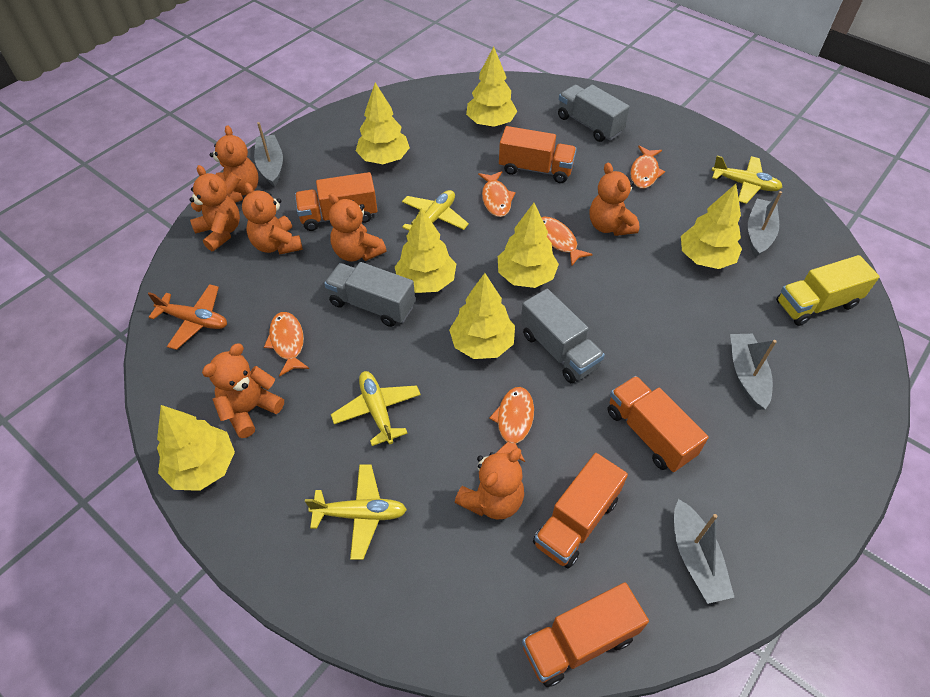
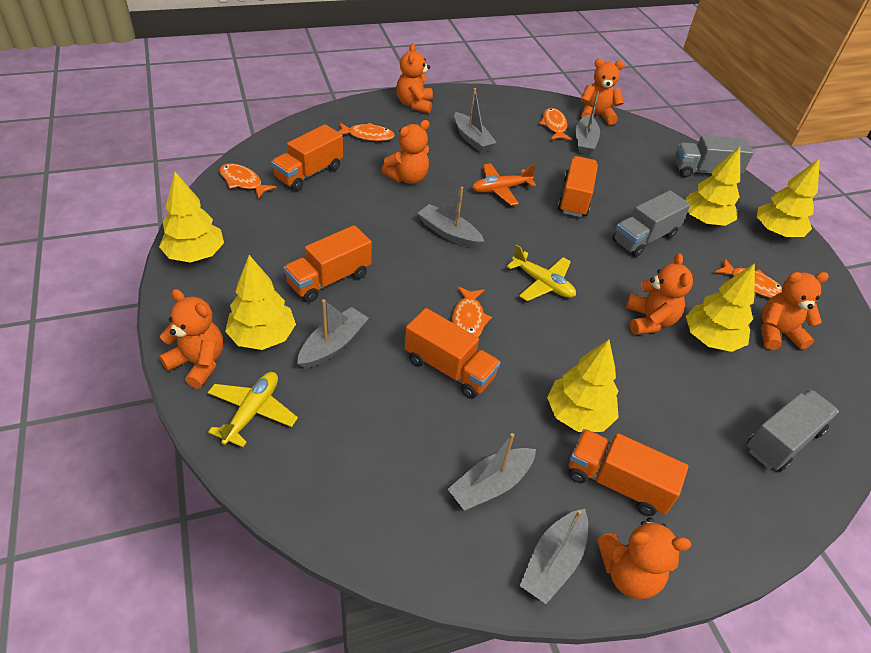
grey boat: [254,122,283,187] [674,499,735,604] [730,334,777,410] [748,191,782,257] = 4 -> [297,299,369,369] [418,187,484,248] [448,433,536,511] [454,88,497,152] [520,509,588,604] [576,91,600,155] = 6
yellow plane: [305,464,407,560] [331,371,421,446] [402,190,469,231] [712,156,782,204] = 4 -> [208,372,298,447] [507,244,576,301] = 2
yellow tree: [157,405,235,491] [356,83,410,164] [395,207,456,293] [449,273,515,359] [466,46,518,127] [498,203,559,288] [681,184,742,269] = 7 -> [159,172,224,263] [225,255,296,350] [547,339,619,432] [685,146,740,226] [686,263,755,352] [757,158,820,237] = 6
yellow truck: [776,255,880,326] = 1 -> none = 0

